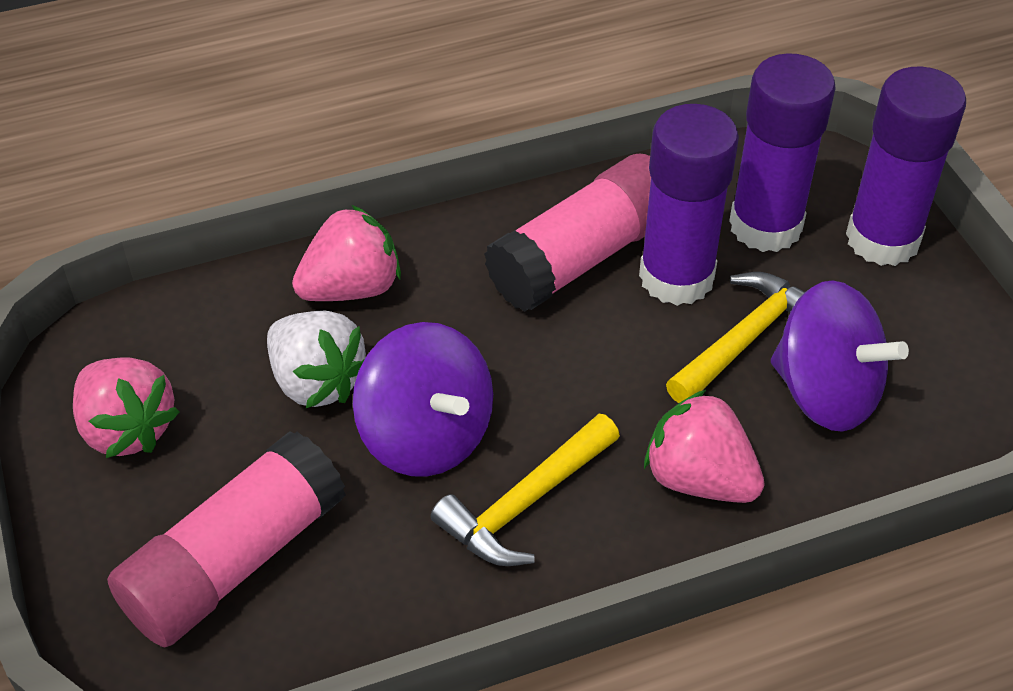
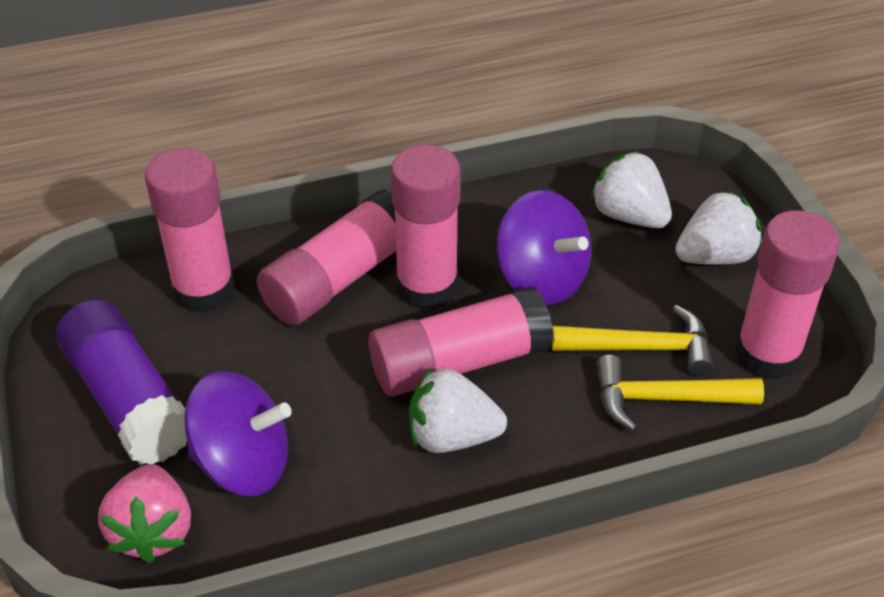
pink glue stick: [107,431,346,648] [484,154,651,312] = 2 -> [145,147,235,313] [257,189,396,326] [369,286,554,396] [391,144,461,310] [735,210,840,380] = 5
pink strawberry: [73,357,180,458] [292,205,401,301] [644,390,765,503] = 3 -> [98,464,191,563] = 1
purple glue stick: [639,104,739,306] [729,53,836,252] [846,67,966,266] = 3 -> [56,300,187,465] = 1
white strawberry: [267,311,366,408] = 1 -> [409,367,507,453] [590,151,672,228] [675,190,762,265] = 3

